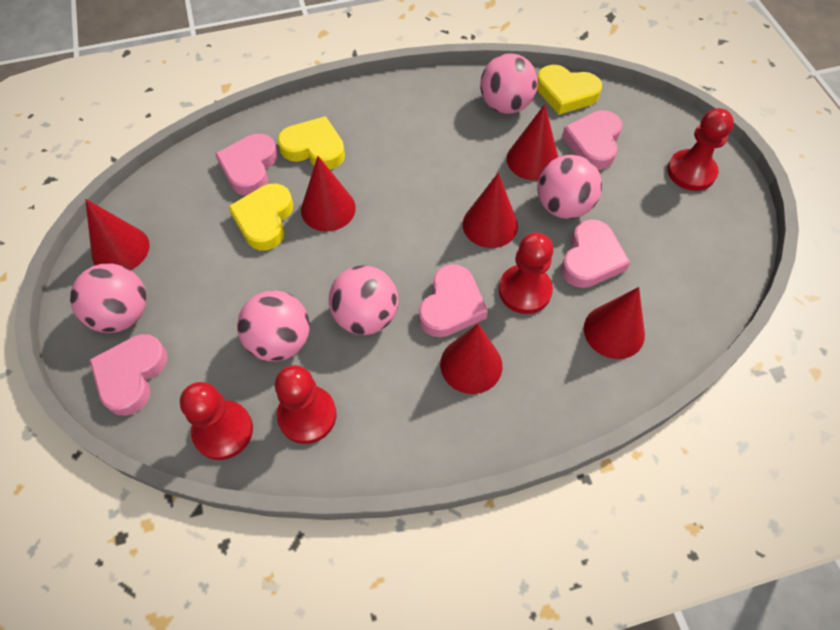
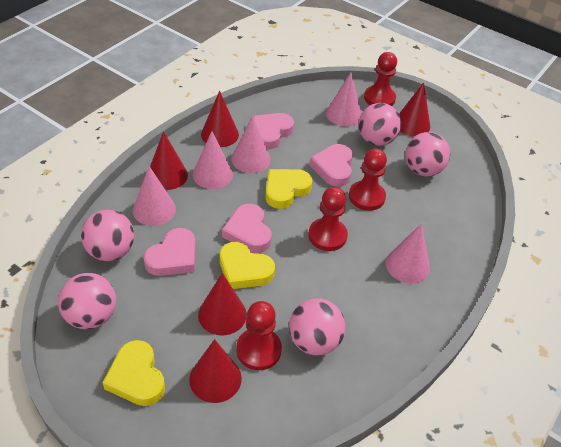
pink cone: none = 0 -> [133,166,176,226] [193,131,233,189] [232,116,271,173] [326,73,361,126] [386,224,430,284] = 5
pink heart: [89,334,168,416] [215,134,278,196] [419,264,488,337] [561,219,630,288] [562,110,622,170] = 5 -> [143,228,196,276] [222,204,272,253] [253,113,294,149] [310,144,353,187] = 4
red cone: [85,199,150,270] [301,156,356,231] [440,324,502,394] [463,173,518,248] [507,104,558,180] [584,287,645,359] = 6 -> [150,131,188,190] [189,339,242,403] [198,273,247,335] [201,91,239,147] [399,82,430,137] = 5

